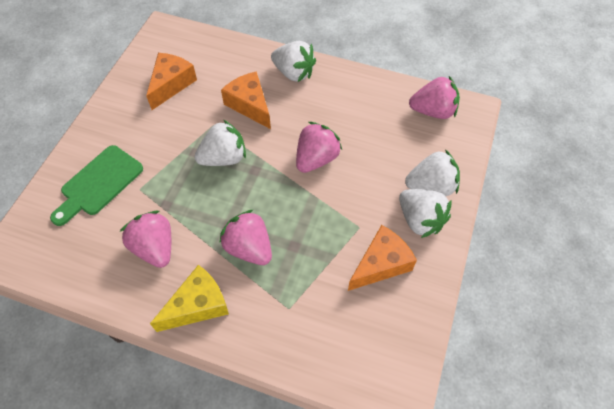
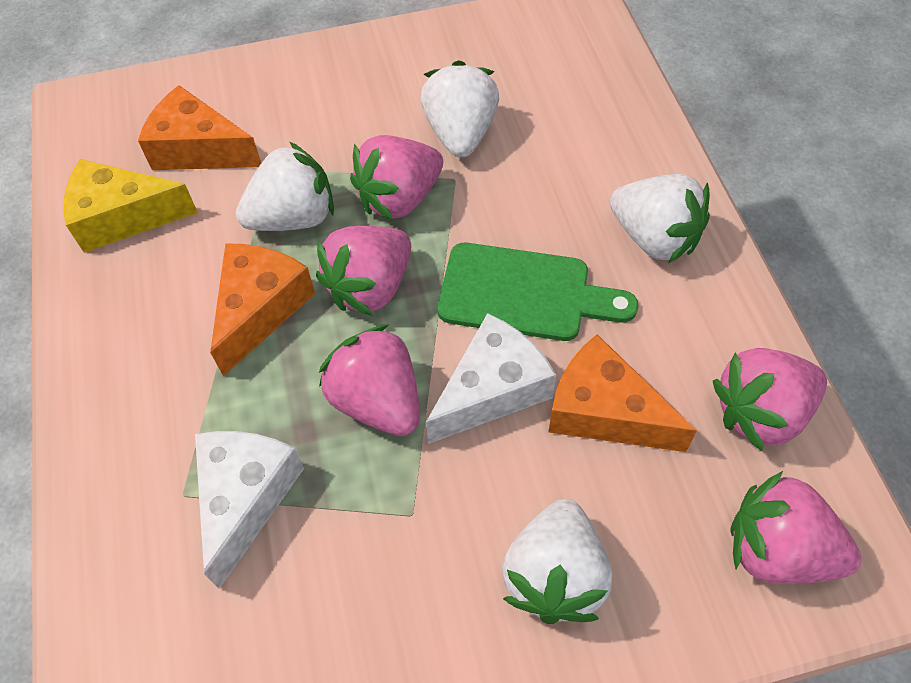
pink strawberry: [120,211,171,268] [219,210,272,265] [296,122,342,173] [409,76,460,119] = 4 -> [316,226,411,316] [319,325,420,436] [350,135,443,221] [713,348,827,451] [730,471,861,584] = 5
white cheese: none = 0 -> [195,431,304,589] [426,313,556,444] = 2

